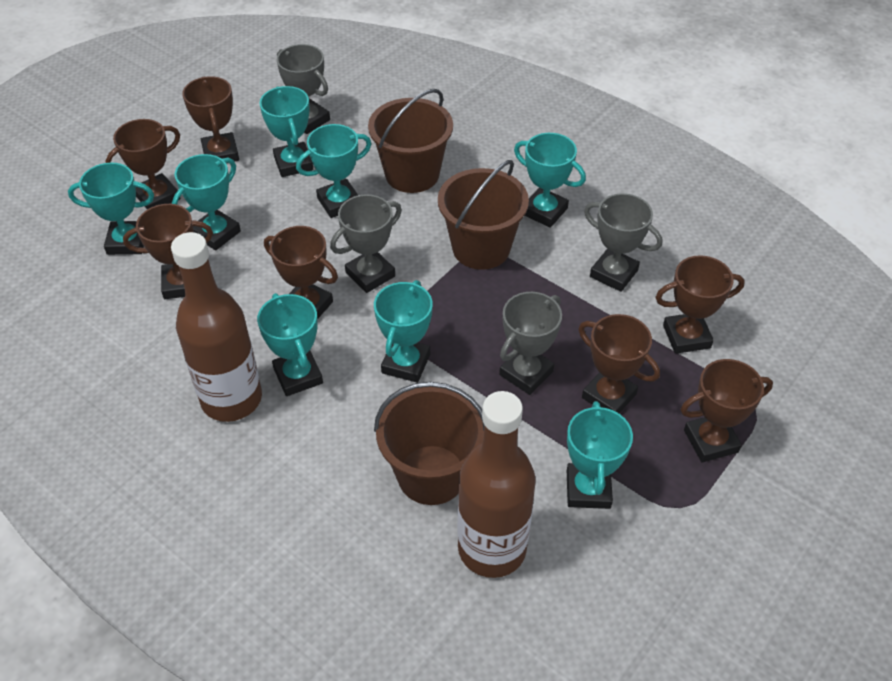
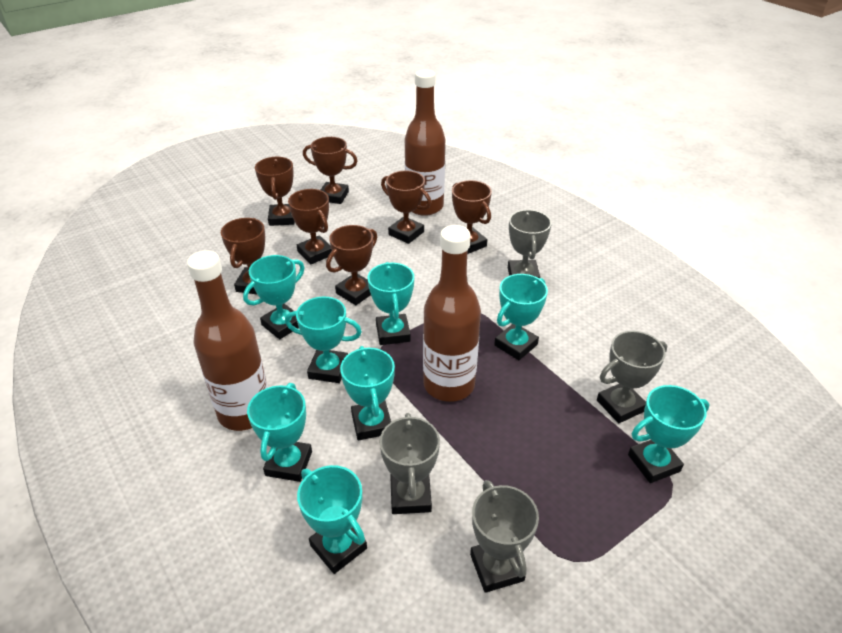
brown bottle: [171,232,262,422] [457,391,536,578] = 2 -> [187,250,268,431] [405,69,445,216] [423,225,481,402] = 3
brown bucket: [368,89,453,193] [374,382,484,505] [438,160,529,270] = 3 -> none = 0

